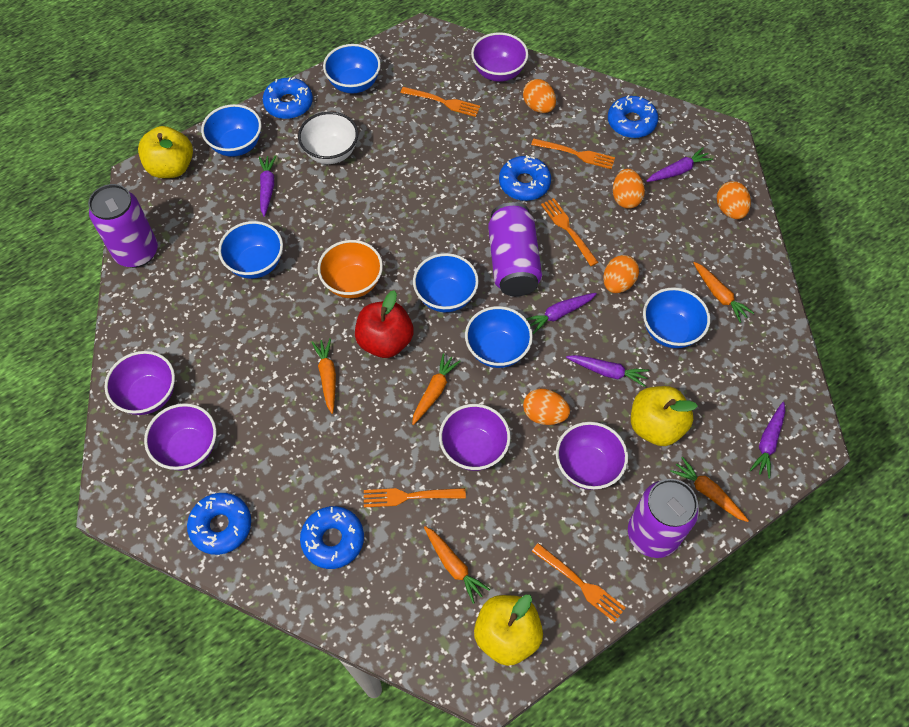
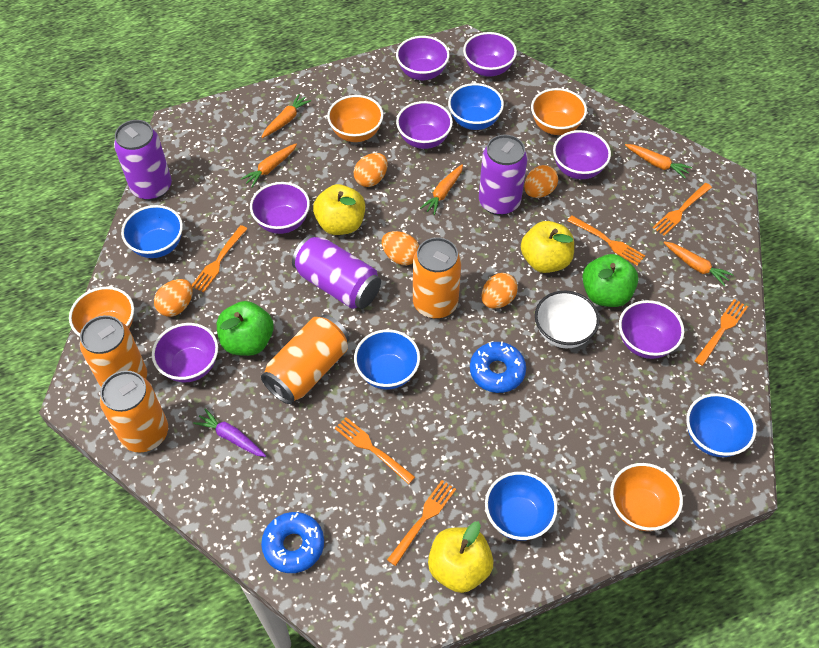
blue bowl: [201,104,261,157] [218,221,283,279] [323,44,381,93] [413,253,479,312] [465,306,533,368] [643,287,710,348] = 6 -> [121,205,183,258] [354,329,420,389] [448,83,504,130] [485,472,558,541] [686,393,756,457] = 5
blue donut: [187,493,251,555] [263,77,313,119] [300,506,364,569] [499,155,551,201] [608,95,658,138] = 5 -> [261,512,324,573] [470,341,526,393] = 2
green apple: none = 0 -> [217,301,274,356] [583,254,638,307] = 2
orange bowl: [318,240,383,298] = 1 -> [69,287,134,337] [327,95,383,142] [531,88,587,135] [610,463,683,531] = 4
orange can: none = 0 -> [80,315,147,387] [100,371,168,452] [261,315,350,404] [413,237,461,319] = 4
orange fork: [364,488,466,507] [401,87,480,117] [531,138,615,169] [532,543,626,622] [541,198,598,266] = 5 -> [192,225,248,292] [335,417,415,484] [387,480,456,566] [567,215,645,266] [653,183,712,236] [694,299,748,366] = 6
purple bowl: [105,351,175,415] [144,403,216,471] [439,404,511,471] [471,32,528,82] [556,422,628,490] = 5 -> [152,323,218,382] [250,182,310,234] [396,36,450,80] [396,101,453,149] [463,32,517,77] [553,130,611,179] [619,300,684,359] = 7
purple carrot: [259,156,276,217] [526,293,597,334] [566,355,649,387] [647,148,713,182] [750,402,785,478] = 5 -> [193,408,266,457] = 1
red apple: [355,290,414,358] = 1 -> none = 0

